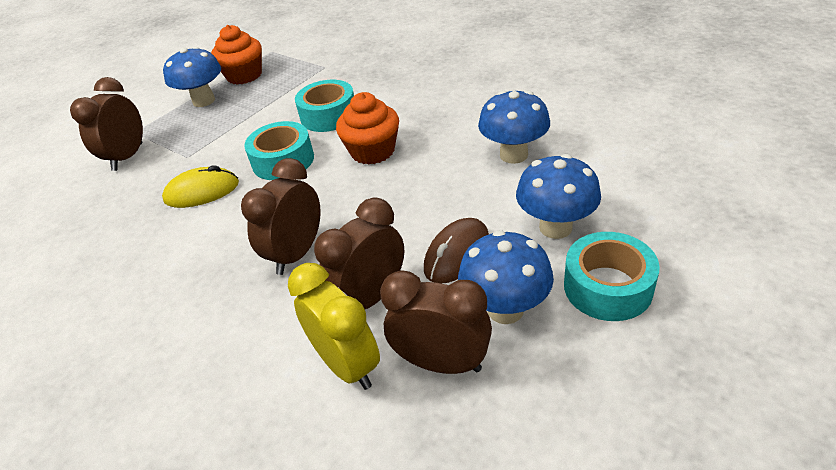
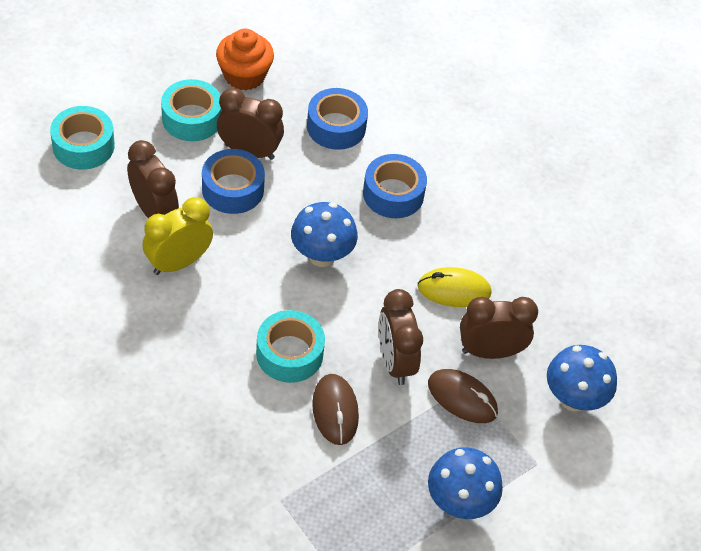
blue mushroom: [163,46,221,107] [458,230,554,324] [478,90,550,164] [516,154,601,239] = 4 -> [291,202,358,267] [428,447,503,519] [547,345,617,412] = 3
blue tape: none = 0 -> [202,149,265,214] [307,88,368,150] [363,154,427,218] = 3
brown mouse: [424,218,489,283] = 1 -> [312,374,359,445] [428,369,498,423] = 2
orange cupcake: [211,25,262,85] [336,92,399,165] = 2 -> [216,29,274,90] = 1

